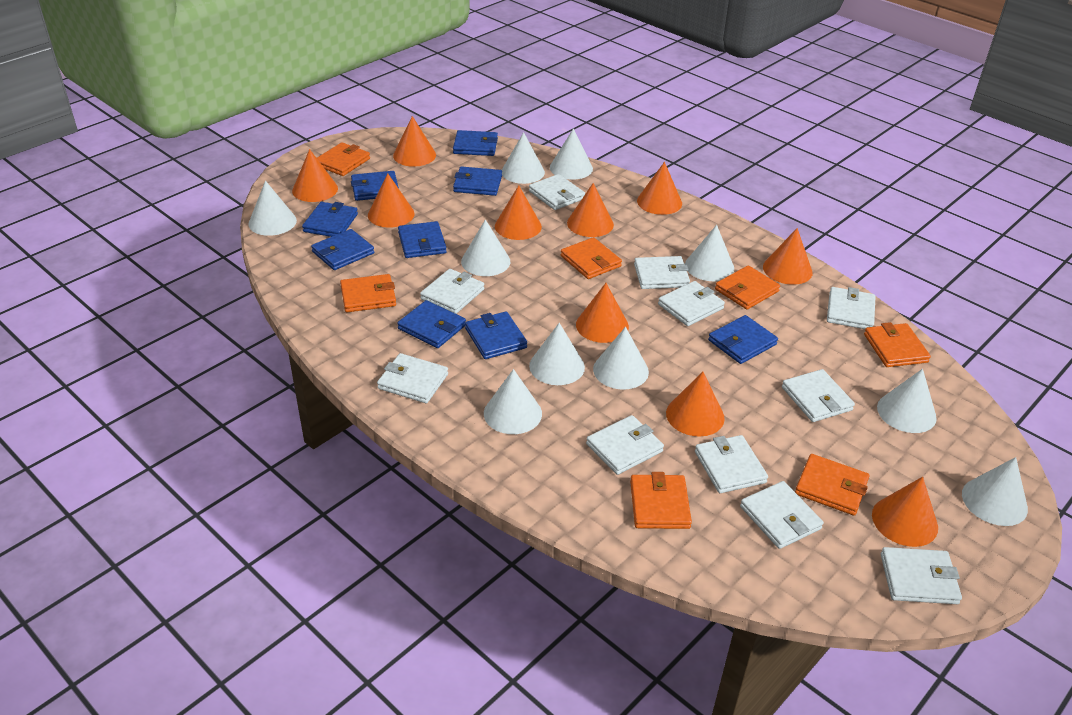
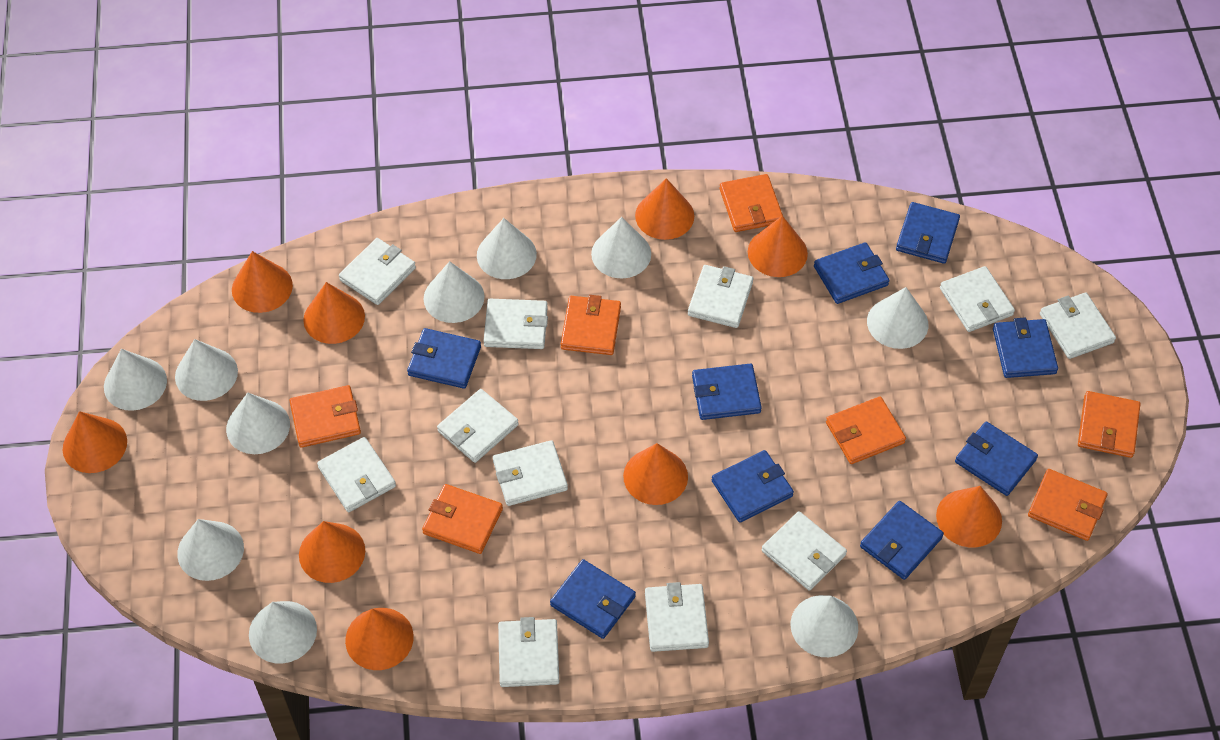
orange cone: [292,149,338,202] [368,173,414,228] [393,116,436,167] [495,185,542,240] [567,183,614,237] [576,283,629,343] [637,162,682,215] [666,372,725,437] [763,228,813,285] [872,477,938,547] = 10 -> [63,411,127,473] [232,251,293,313] [299,521,365,583] [303,282,365,344] [345,608,414,670] [623,443,688,505] [635,178,694,240] [748,216,808,277] [936,486,1002,547] = 9

